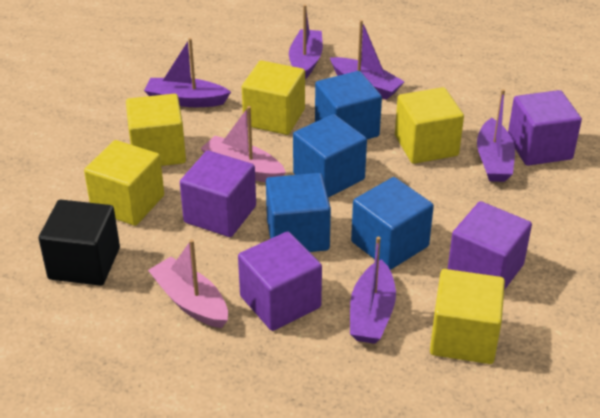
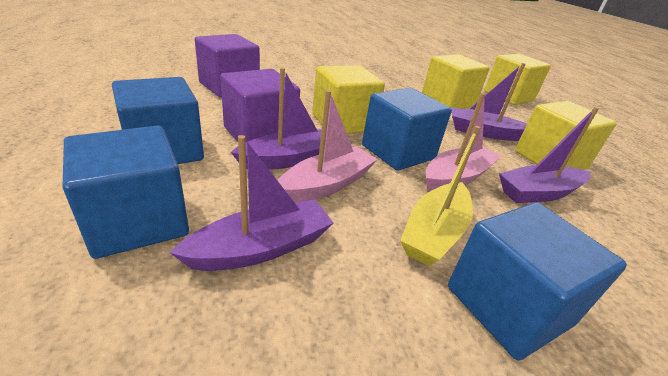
black cube: [39,200,120,286] = 1 -> none = 0
purple boat: [144,38,231,107] [289,5,323,79] [330,20,405,100] [350,237,396,344] [477,89,515,182] = 5 -> [170,135,334,271] [231,68,322,170] [451,63,527,141] [499,107,599,203] = 4
purple cube: [180,150,256,237] [238,232,322,331] [448,201,532,290] [508,90,582,166] = 4 -> [195,34,260,98] [220,69,300,142] = 2
yellow boat: none = 0 -> [400,126,480,266] = 1
yellow cube: [84,140,164,226] [126,94,186,166] [242,60,305,135] [395,87,464,164] [430,269,505,364] = 5 -> [312,65,385,134] [422,54,490,109] [484,54,551,105] [515,101,617,170] = 4

